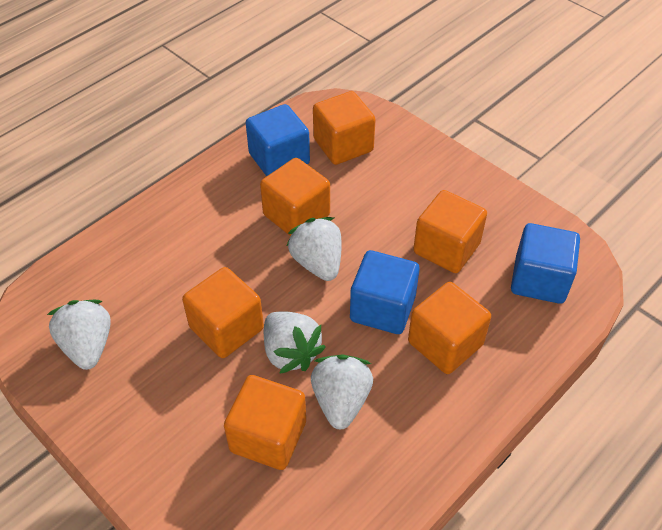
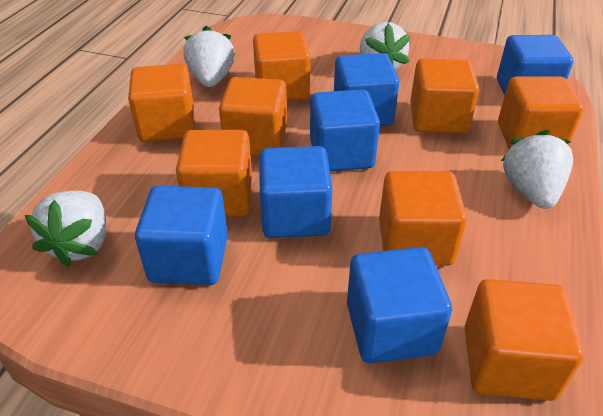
blue cube: [246,104,310,176] [350,250,420,334] [511,223,580,304] = 3 -> [135,186,228,285] [259,146,333,238] [310,89,380,171] [334,53,400,126] [347,247,452,364] [497,35,573,95] = 6
orange cube: [182,267,264,358] [224,375,306,470] [260,158,330,236] [313,91,376,165] [408,282,491,374] [413,190,487,273] = 6 -> [128,64,195,142] [176,130,252,217] [219,77,287,156] [253,31,310,101] [379,171,467,266] [410,59,479,134] [465,279,584,401] [498,77,583,149] = 8

